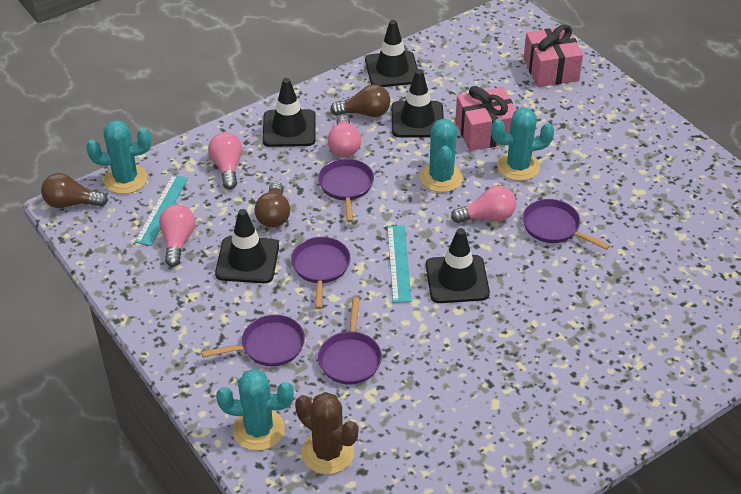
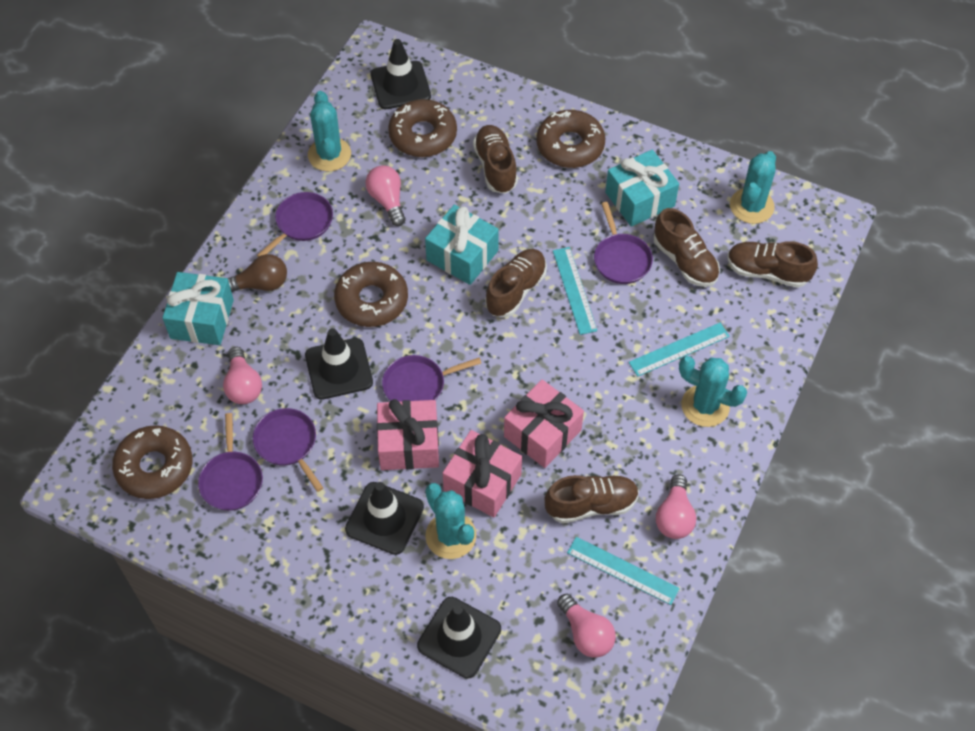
black traffic cone: [215,209,279,283] [262,78,316,147] [365,20,418,87] [392,69,444,137] [426,228,490,303] = 5 -> [305,328,373,400] [345,482,424,555] [371,39,431,109] [417,597,501,678] = 4
brown cactus: [295,392,358,474] = 1 -> none = 0
brown donut: none = 0 -> [112,425,192,499] [334,262,408,327] [388,99,457,157] [537,110,605,168] = 4
brown light bulb: [41,173,108,208] [254,182,290,228] [330,84,390,117] = 3 -> [227,254,287,292] = 1
brown shoe: none = 0 -> [473,125,518,194] [485,249,547,317] [545,475,639,523] [654,208,720,287] [727,241,818,288] = 5
pink gift: [455,86,516,151] [523,25,583,87] = 2 -> [377,399,439,470] [443,430,522,517] [504,380,584,468] = 3
turquoise gift: none = 0 -> [163,272,234,345] [425,205,499,285] [605,150,679,227] = 3
turquoise ruler: [135,175,188,246] [387,226,411,303] = 2 -> [553,247,597,335] [567,537,680,605] [629,323,730,377] = 3

